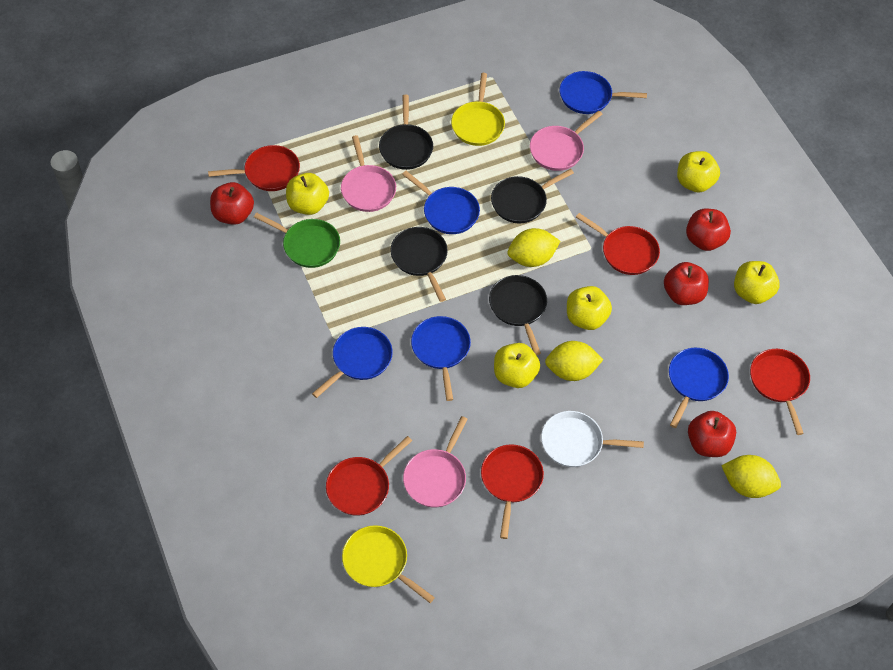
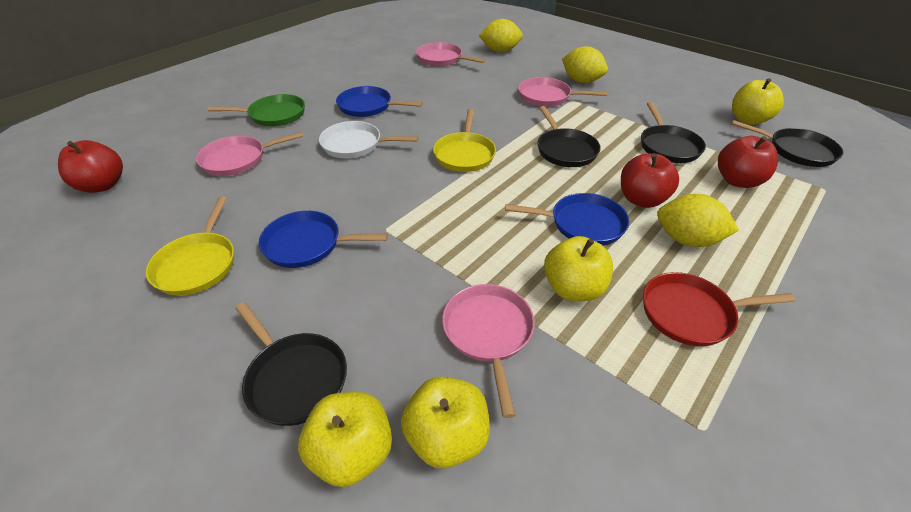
blue pan: [312,327,393,398] [402,171,480,234] [411,316,471,401] [560,71,647,114] [669,348,729,428] = 5 -> [259,211,388,268] [336,86,423,117] [505,193,629,245] = 3
pink pan: [341,135,396,212] [403,416,468,507] [530,110,602,171] = 3 -> [196,132,303,176] [416,42,485,66] [442,284,535,418] [518,77,607,107] = 4
red apple: [210,182,254,225] [664,262,709,305] [686,209,731,251] [688,411,736,457] = 4 -> [58,140,123,193] [621,153,679,208] [718,136,778,188] = 3
red pan: [208,145,300,191] [326,436,412,516] [481,444,544,539] [576,213,660,275] [750,349,810,435] = 5 -> [643,272,796,346] = 1
yellow apple: [286,173,329,215] [494,343,540,388] [567,286,612,330] [677,151,720,193] [734,261,780,304] = 5 -> [298,392,392,487] [401,376,490,469] [544,236,613,301] [732,78,784,125] = 4

